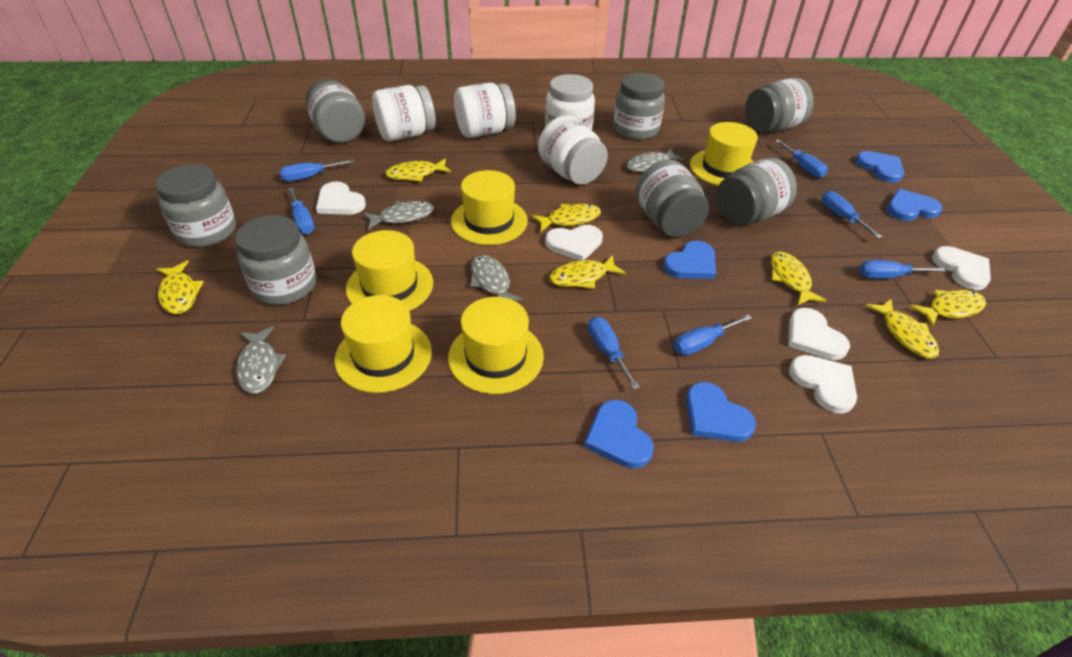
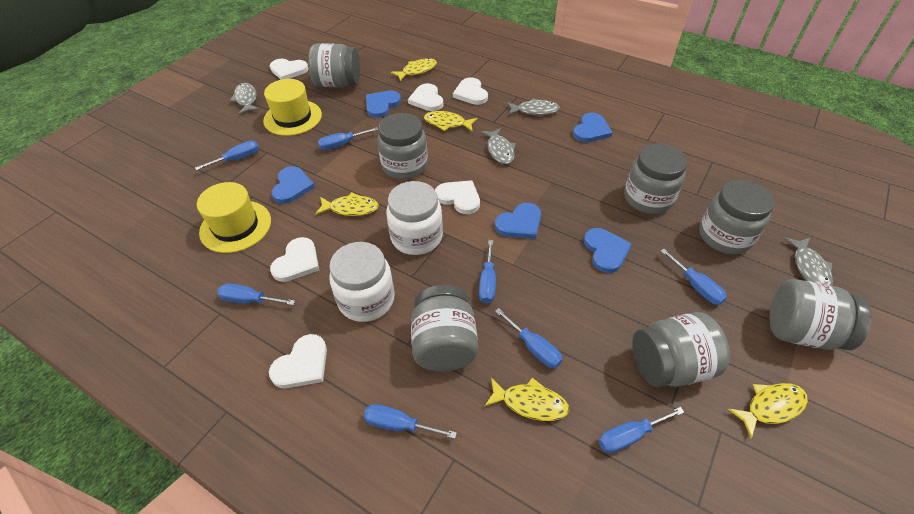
blue screwdriver: [280,159,354,181] [288,187,314,234] [588,317,640,390] [674,315,752,355] [775,139,828,178] [822,191,882,238] [859,260,946,279] = 7 -> [195,141,259,170] [217,283,295,305] [318,127,378,150] [364,404,457,439] [479,240,496,304] [495,308,563,368] [599,407,684,454] [661,249,727,305] = 8
white heart: [316,181,366,215] [545,225,603,261] [788,308,850,360] [789,355,857,413] [932,246,991,290] = 5 -> [269,334,327,388] [270,59,309,80] [270,237,319,282] [408,83,443,111] [435,180,480,214] [453,77,488,105] = 6
white jar: [372,85,435,141] [454,83,516,138] [538,116,608,185] [545,74,595,130] = 4 -> [329,242,395,322] [386,181,443,255] = 2
yellow fish: [156,261,204,314] [385,158,452,181] [531,204,601,232] [549,255,625,288] [771,251,826,305] [865,299,939,358] [909,290,986,327] = 7 -> [315,192,379,216] [391,58,437,81] [424,111,477,131] [484,378,569,421] [728,383,808,438] = 5
yellow hat: [334,295,432,393] [346,230,433,311] [448,297,544,394] [451,170,528,245] [690,122,758,186] = 5 -> [197,182,271,253] [263,79,322,136] = 2

